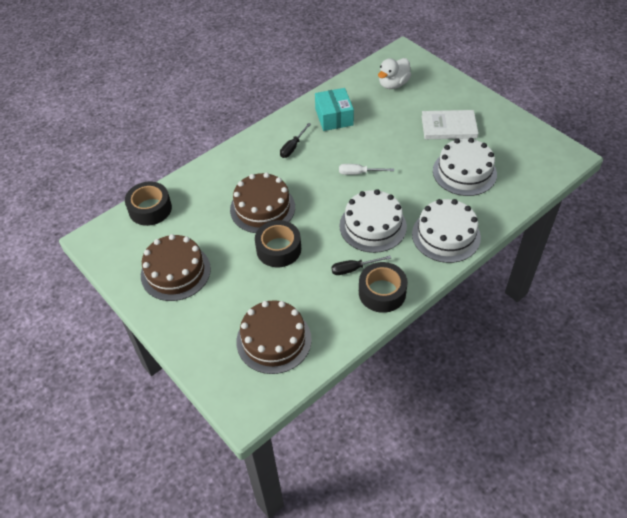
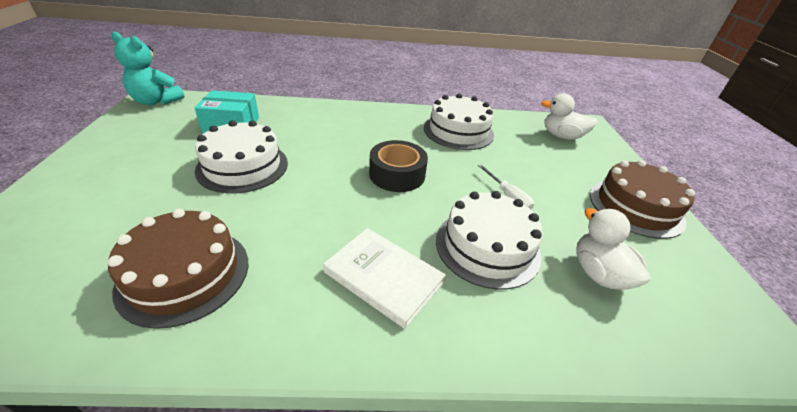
black screwdriver: [280,123,311,158] [331,256,391,275] = 2 -> none = 0
black tape: [125,181,172,226] [255,220,301,267] [359,262,408,313] = 3 -> [369,140,428,192] = 1
brown cake: [141,234,211,301] [230,173,295,233] [236,300,312,374] = 3 -> [108,209,248,329] [590,160,695,239] = 2
turquoise teddy bear: none = 0 -> [111,32,184,105] = 1
white duck: [378,58,411,89] = 1 -> [541,93,598,140] [577,208,651,290] = 2

